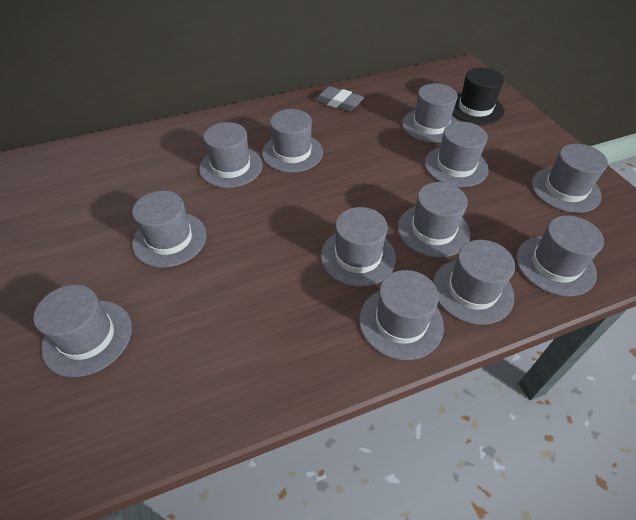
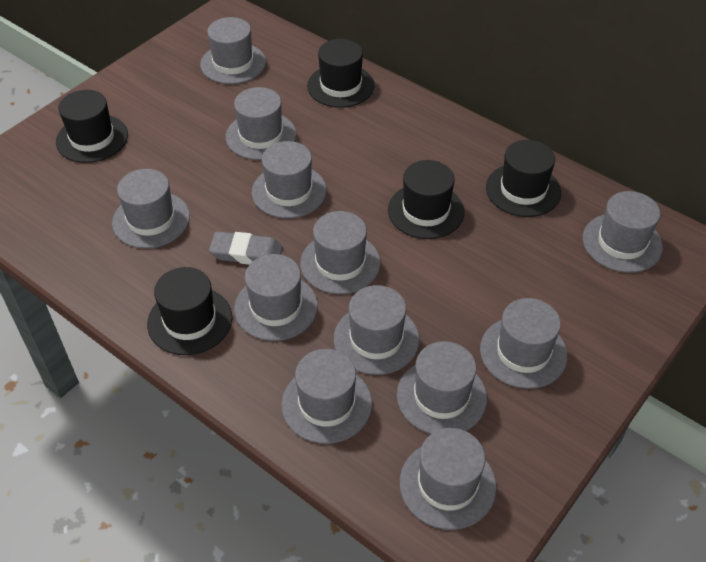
black hat: [452,68,504,125] = 1 -> [56,90,128,163] [147,267,232,355] [307,39,375,108] [388,160,464,239] [486,140,561,217] = 5

